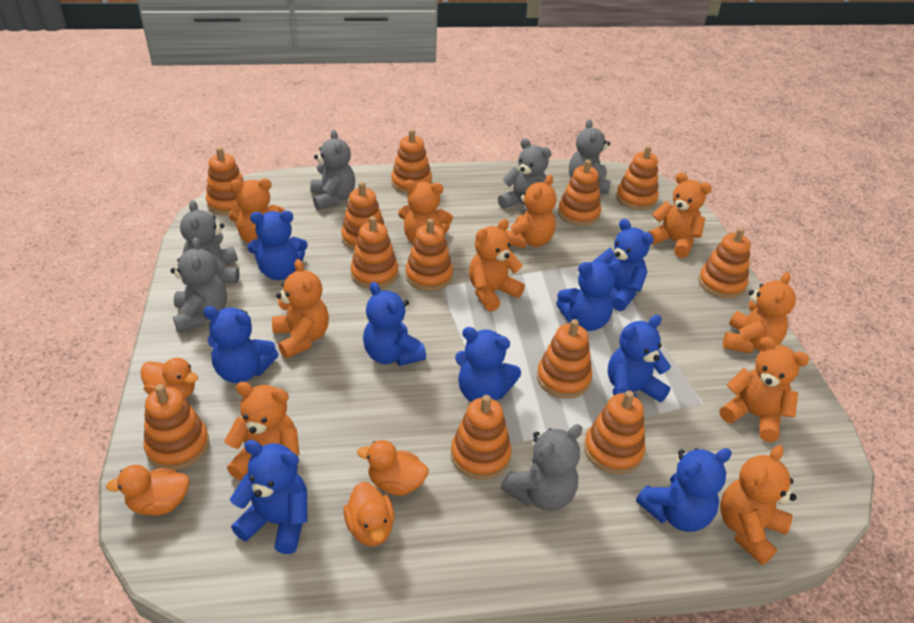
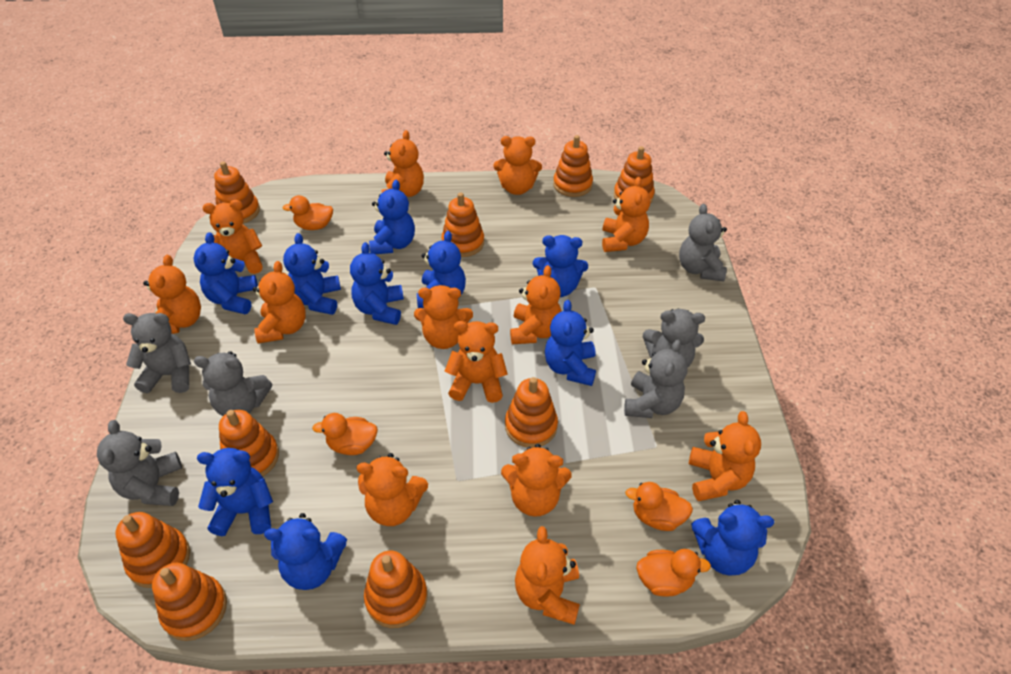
blue teddy bear: [203,306,278,383] [230,440,308,554] [248,211,308,280] [363,282,426,366] [455,327,521,402] [556,261,622,331] [594,219,654,311] [608,315,671,402] [636,448,732,532] = 9 -> [193,232,258,314] [197,448,273,536] [264,513,347,590] [283,233,341,315] [350,242,404,325] [369,180,415,254] [417,231,466,308] [533,235,588,297] [545,300,596,386] [691,500,775,576] = 10
orange stacking toy: [143,384,209,470] [206,147,245,215] [341,182,385,250] [350,216,398,289] [391,129,432,194] [406,218,453,291] [451,395,512,480] [537,319,592,399] [558,160,601,226] [584,391,645,474] [616,146,659,210] [698,228,751,299] = 12 -> [115,512,190,588] [152,563,227,641] [214,162,260,224] [219,410,279,477] [364,551,427,628] [441,192,484,257] [505,377,558,448] [553,135,593,197] [614,146,655,204] = 9
orange teddy bear: [224,382,300,480] [229,179,285,244] [272,259,329,359] [398,180,453,244] [469,219,525,312] [505,175,556,248] [649,173,712,258] [720,337,810,442] [720,445,797,565] [723,272,796,353] = 10 -> [143,255,201,334] [203,200,263,274] [253,261,306,344] [357,453,428,526] [382,130,424,197] [414,285,473,349] [445,321,507,403] [493,136,542,195] [501,444,572,517] [510,265,562,344] [515,526,580,625] [602,177,650,252] [689,411,761,501] = 13

